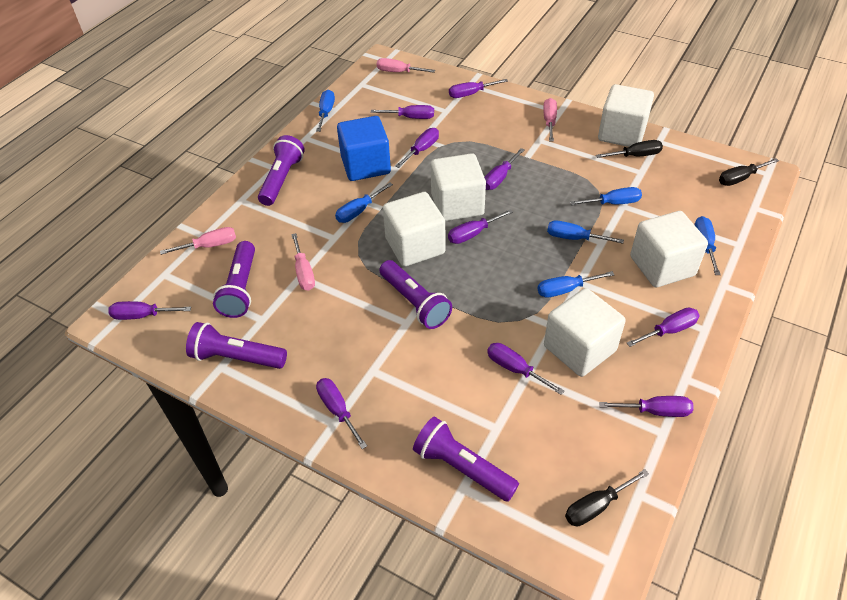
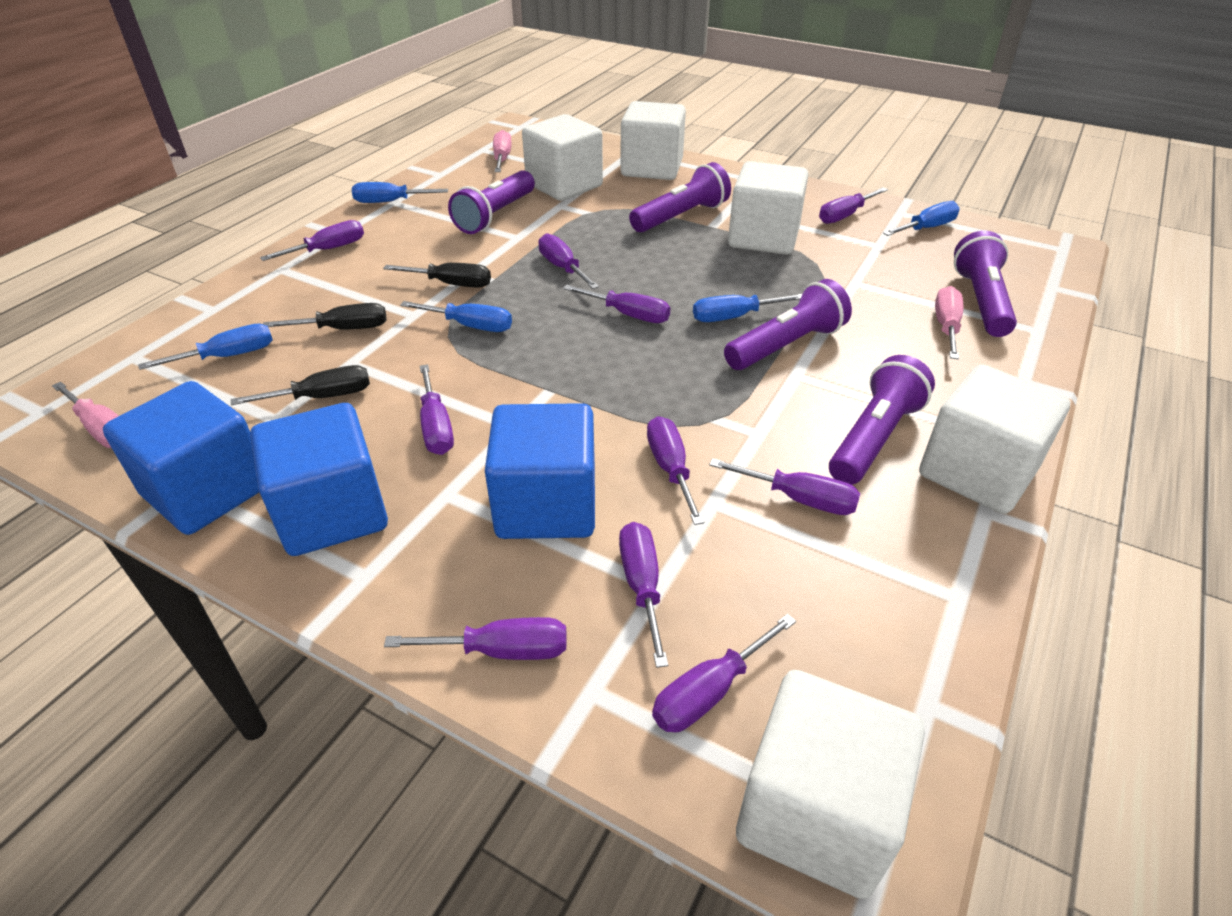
blue cube: [337,116,391,181] = 1 -> [103,381,259,535] [250,403,388,556] [485,403,595,539] = 3
blue screwdriver: [316,90,335,132] [335,182,393,223] [538,271,614,298] [547,220,624,244] [570,187,642,205] [694,216,721,275] = 6 -> [138,324,273,370] [352,182,448,203] [400,301,512,332] [693,294,802,322] [883,201,960,236] = 5
pink screwdriver: [160,227,236,255] [291,233,315,291] [377,58,435,73] [543,98,557,141] = 4 -> [52,382,119,448] [493,130,512,172] [935,286,963,359] = 3

